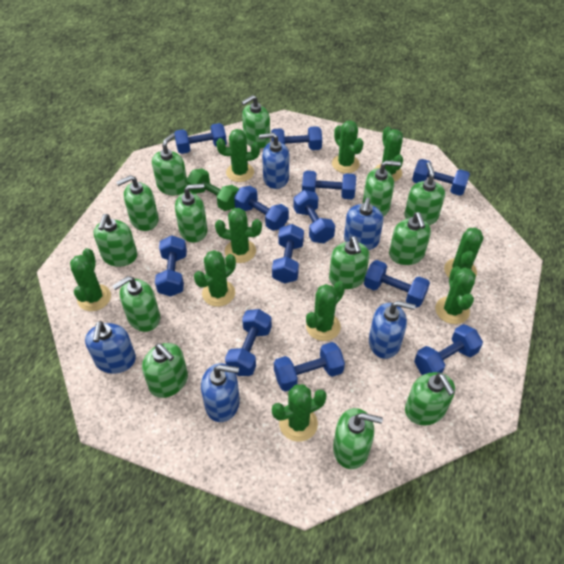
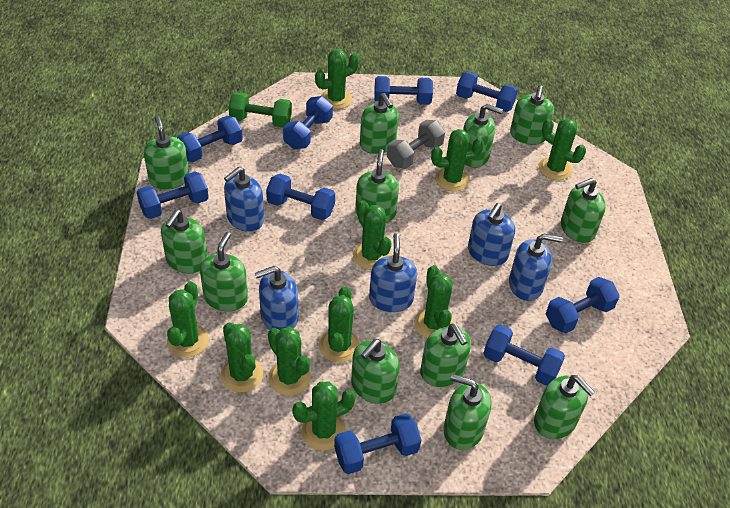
blue dumbbell: [155,236,187,297] [174,123,227,154] [225,309,272,376] [234,186,289,231] [271,126,322,150] [272,224,304,283] [274,342,345,392] [293,190,335,243] [302,171,356,199] [364,260,430,308] [412,159,470,196] [414,324,483,375] = 12 -> [137,172,209,219] [177,116,243,162] [266,174,335,220] [283,96,333,149] [334,413,421,474] [374,76,433,105] [456,72,518,112] [483,324,565,386] [546,277,620,333] = 9
green soap dispenser: [94,214,137,267] [112,276,160,332] [116,175,159,231] [142,343,188,398] [152,133,187,195] [175,184,207,243] [241,95,270,149] [329,237,369,289] [333,408,383,469] [363,161,401,216] [389,212,431,265] [404,162,445,225] [405,372,455,425] = 13 -> [144,115,189,190] [161,210,208,273] [200,232,248,311] [351,339,400,404] [355,149,399,223] [360,93,399,154] [420,324,471,387] [443,374,491,450] [463,104,503,168] [510,85,554,145] [534,375,595,439] [561,178,606,243] = 12
grey dumbbell: none = 0 -> [387,120,445,169] = 1

